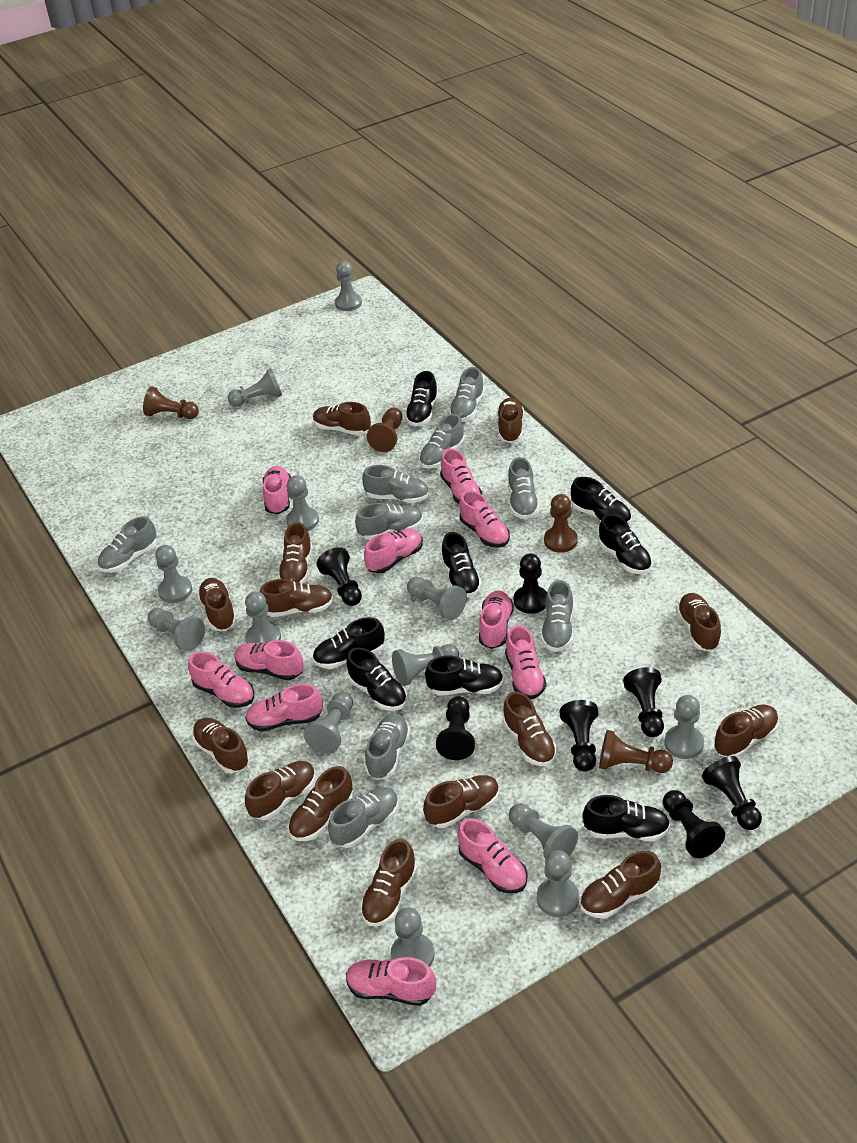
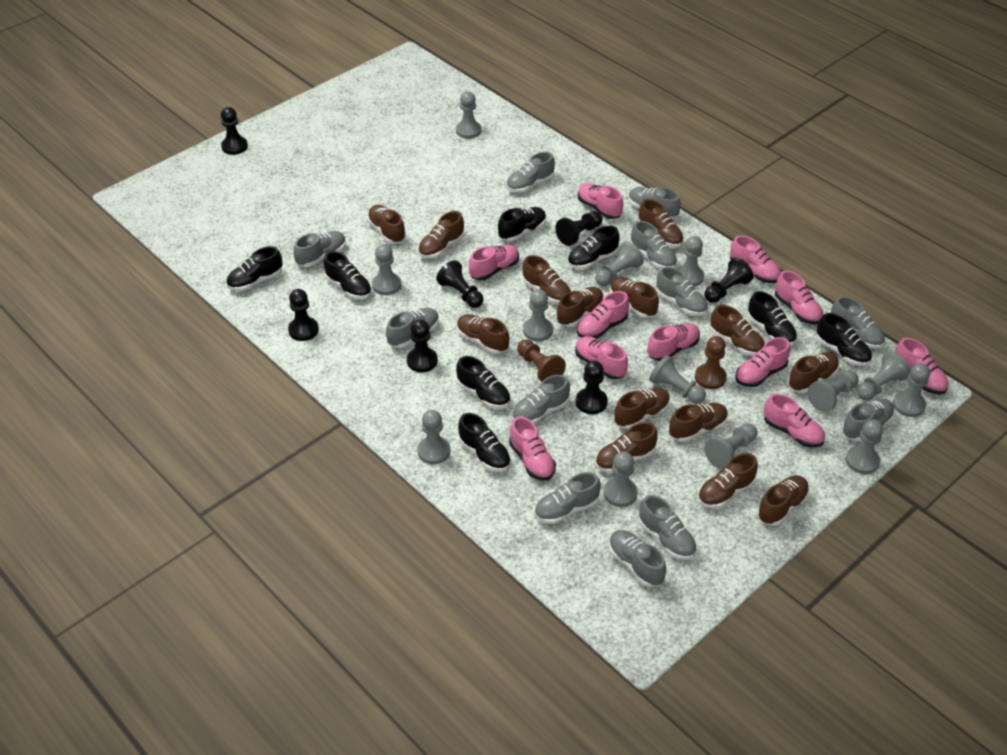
brown pawn: [143,387,199,419] [367,408,402,452] [544,494,578,553] [599,730,673,773] = 4 -> [517,339,566,382] [695,336,727,389] = 2
grey shoe: [97,516,157,573] [328,787,399,848] [355,503,423,540] [362,465,429,503] [365,713,410,780] [419,414,465,469] [449,367,485,421] [508,457,539,519] [541,580,573,652] = 9 -> [294,231,346,267] [386,308,439,348] [506,152,555,193] [512,375,570,424] [534,472,601,524] [609,530,666,587] [629,187,681,219] [631,221,677,269] [639,495,697,560] [656,267,708,316] [831,296,885,349] [842,398,895,441] = 12

